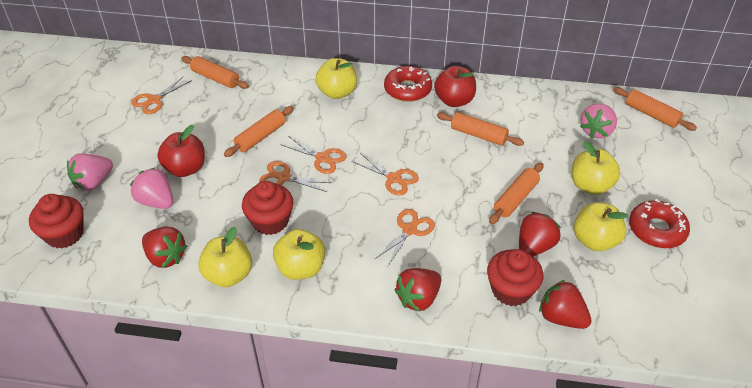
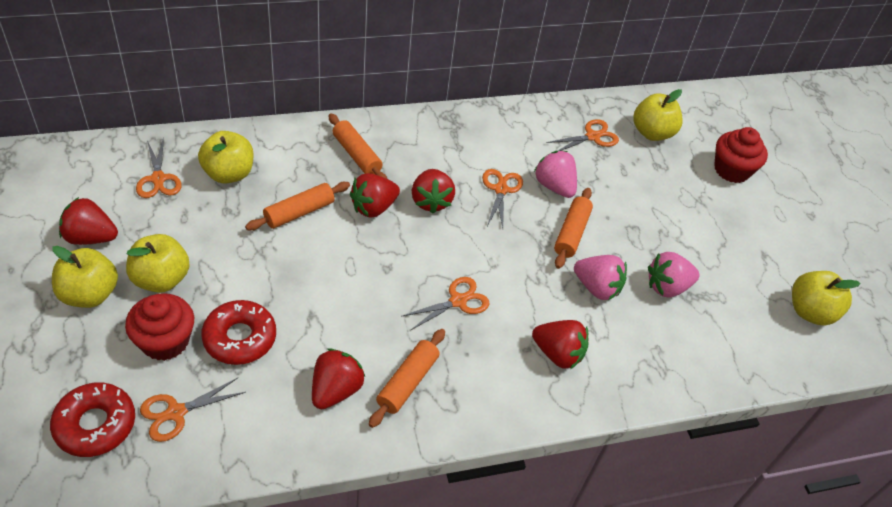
orange rolling pin: [181,56,249,89] [224,106,294,157] [437,112,524,146] [489,163,544,224] [614,87,697,131] = 5 -> [245,182,350,231] [328,113,387,179] [369,329,445,428] [554,188,593,269] = 4
red apple: [157,125,205,177] [434,66,476,107] = 2 -> none = 0
red cupcake: [29,194,84,249] [242,181,293,235] [487,249,543,306] = 3 -> [125,293,194,361] [714,127,768,183] = 2
red strawberry: [142,227,187,268] [394,268,442,312] [519,212,561,256] [539,280,592,329] = 4 -> [59,197,118,245] [312,348,365,409] [350,173,400,218] [412,169,455,214] [532,320,589,369] = 5

